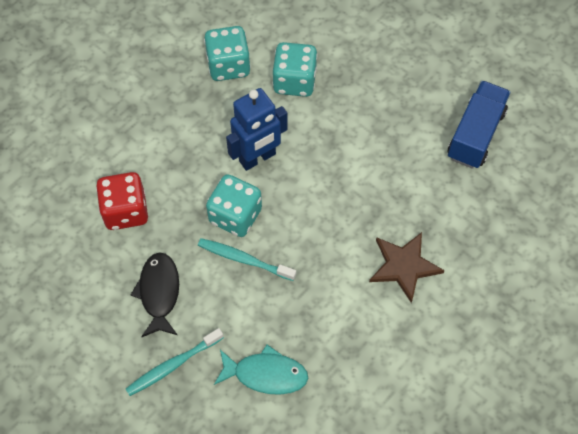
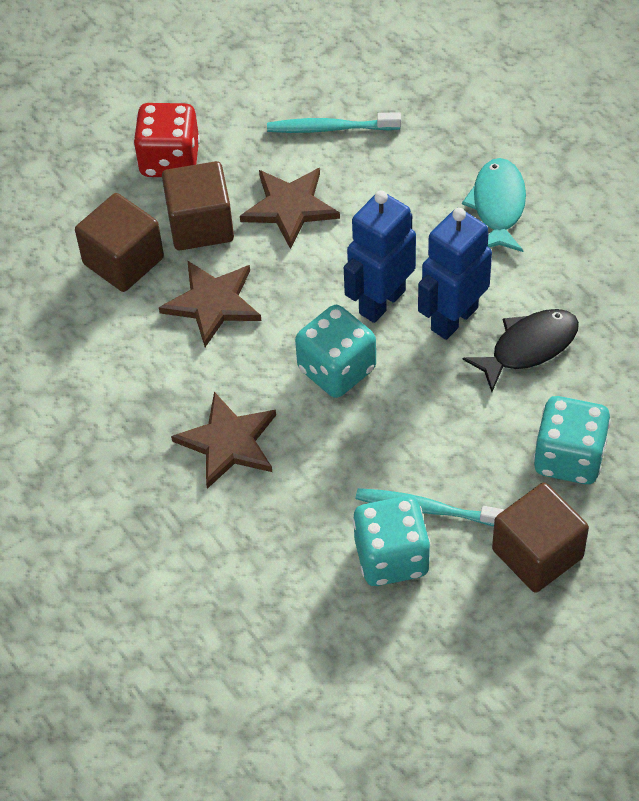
blue robot: [226,88,288,171] = 1 -> [344,191,416,323] [418,208,492,340] = 2
blue truck: [447,81,511,169] = 1 -> none = 0
brown cube: none = 0 -> [75,193,164,292] [162,161,234,250] [492,482,589,593] = 3
brown star: [369,232,445,303] = 1 -> [159,260,262,347] [171,392,276,489] [240,168,340,249] = 3

